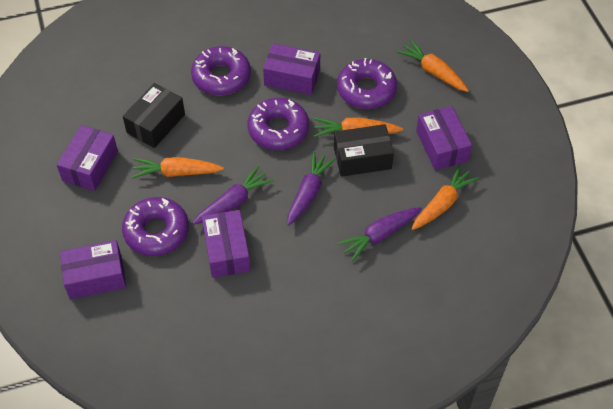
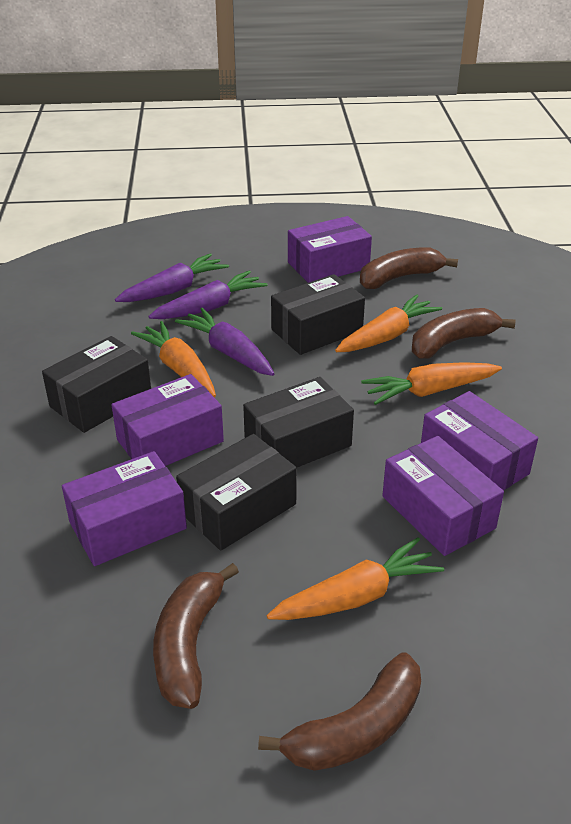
black box: [123,83,185,148] [334,124,394,177] = 2 -> [42,336,151,433] [176,434,297,550] [243,377,354,467] [271,274,365,355] = 4
brown banana: none = 0 -> [153,563,239,709] [258,653,421,771] [360,247,458,289] [412,308,516,359] = 4
purple donut: [122,197,189,256] [191,46,251,96] [247,98,309,150] [337,58,397,109] = 4 -> none = 0

